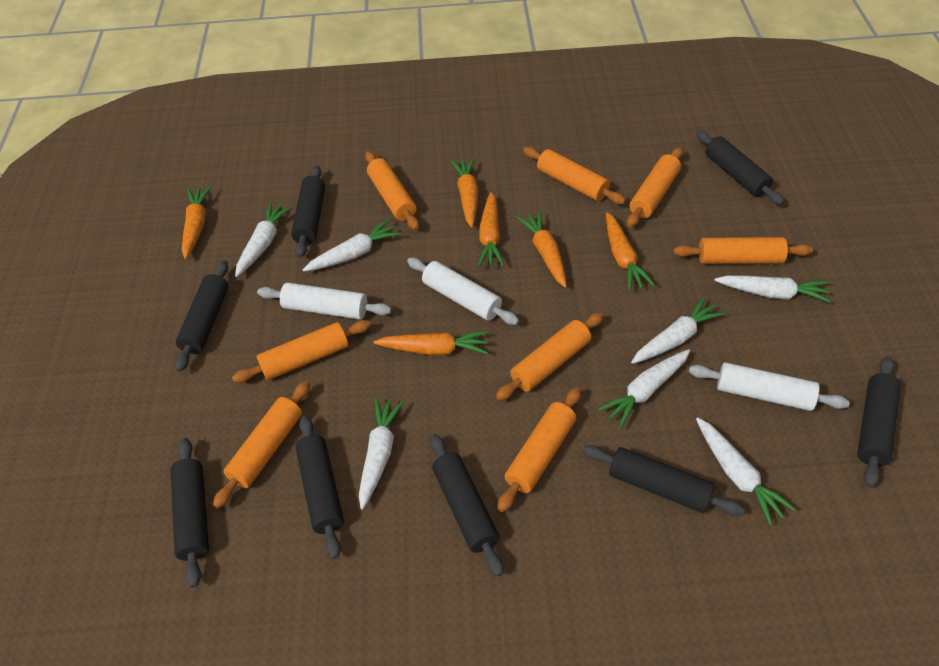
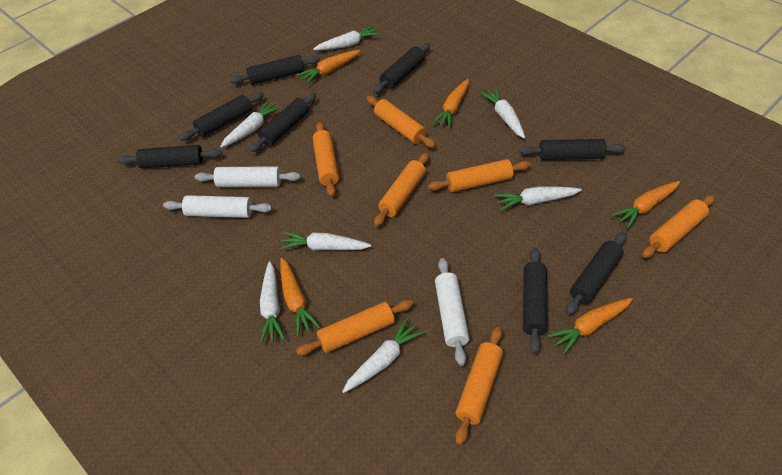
orange carrot: [182,186,212,259] [373,331,488,355] [451,158,479,228] [478,192,504,267] [516,211,567,288] [606,212,655,291] = 6 -> [280,258,321,336] [297,50,361,84] [432,79,469,128] [548,298,633,354] [611,181,680,229] = 5
orange rolling pin: [213,381,310,508] [232,320,371,383] [365,151,419,230] [496,312,604,401] [497,387,581,512] [523,147,626,204] [627,147,683,227] [673,237,813,264] = 8 -> [296,300,413,356] [313,122,339,197] [366,96,436,148] [374,153,429,227] [428,159,531,192] [455,326,503,445] [642,195,715,258] = 7

